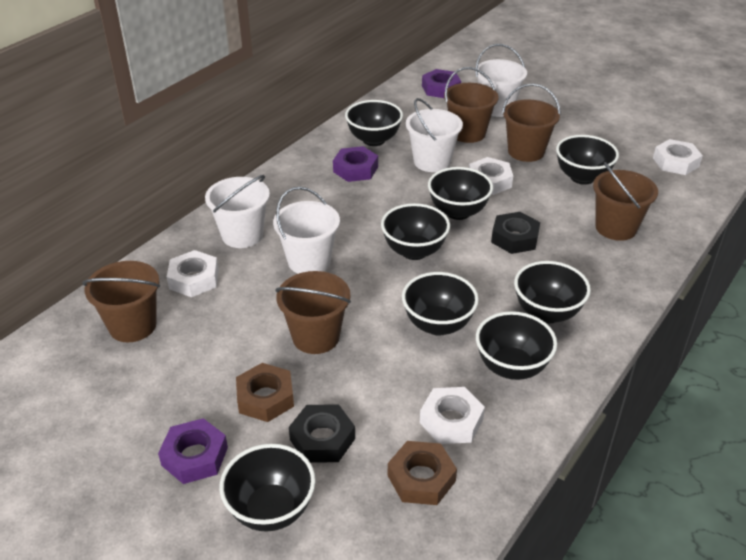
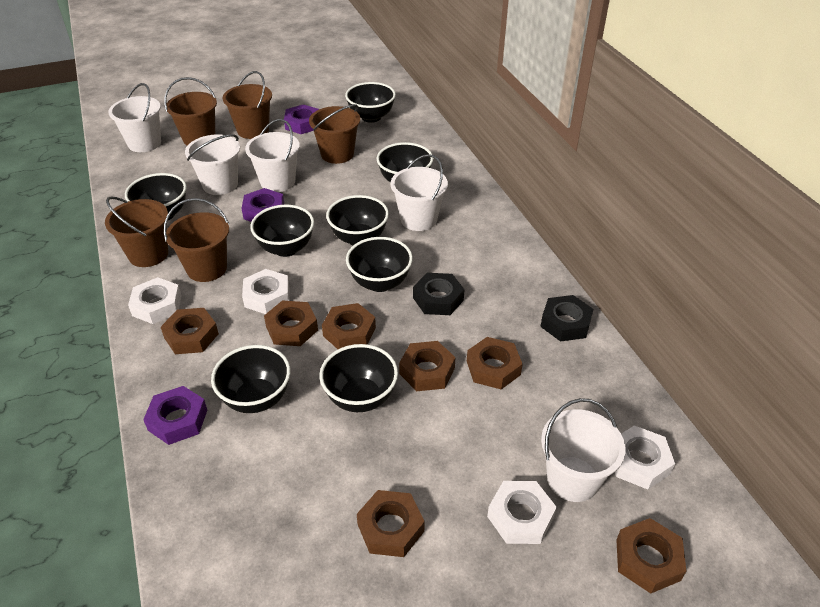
brown nut: [236,363,294,422] [388,441,457,505] = 2 -> [161,308,219,354] [264,301,318,346] [322,303,376,349] [357,490,425,557] [399,341,456,391] [467,337,523,389] [616,518,686,593] = 7
white bucket: [205,175,270,248] [273,187,340,274] [406,98,463,172] [475,44,527,117] = 4 -> [108,83,161,152] [185,134,240,195] [245,119,300,192] [391,154,448,231] [541,398,625,502] = 5

